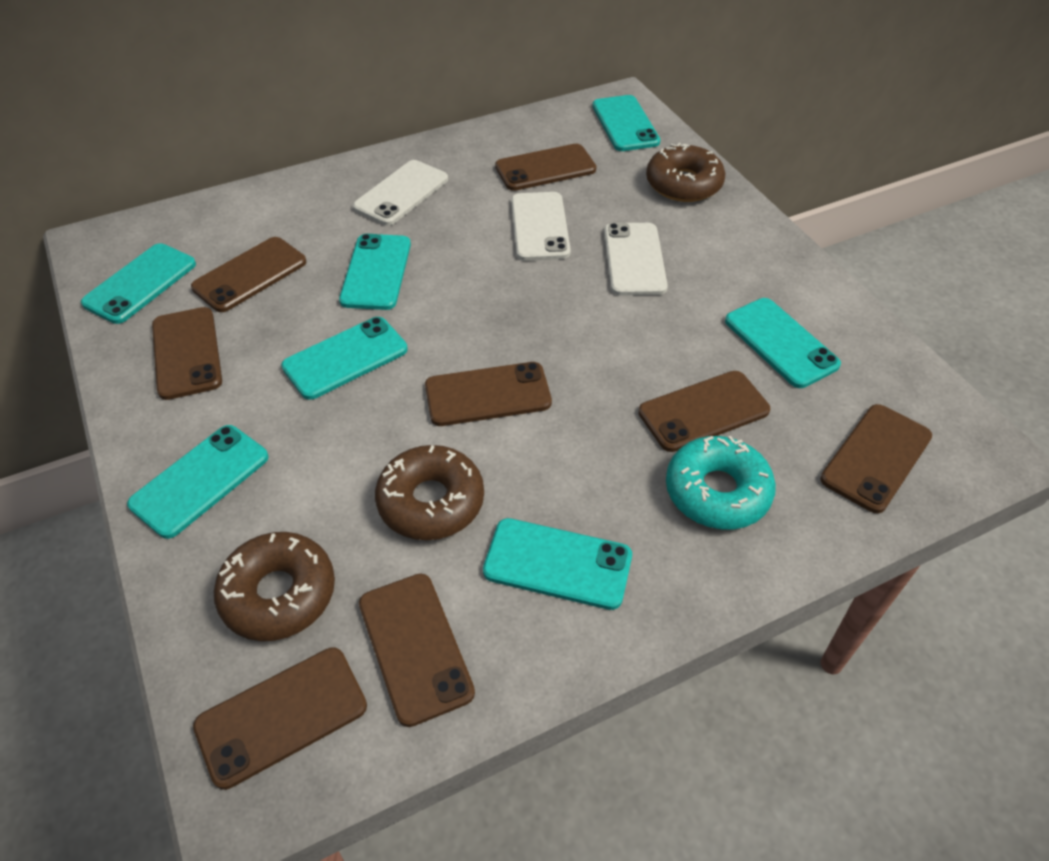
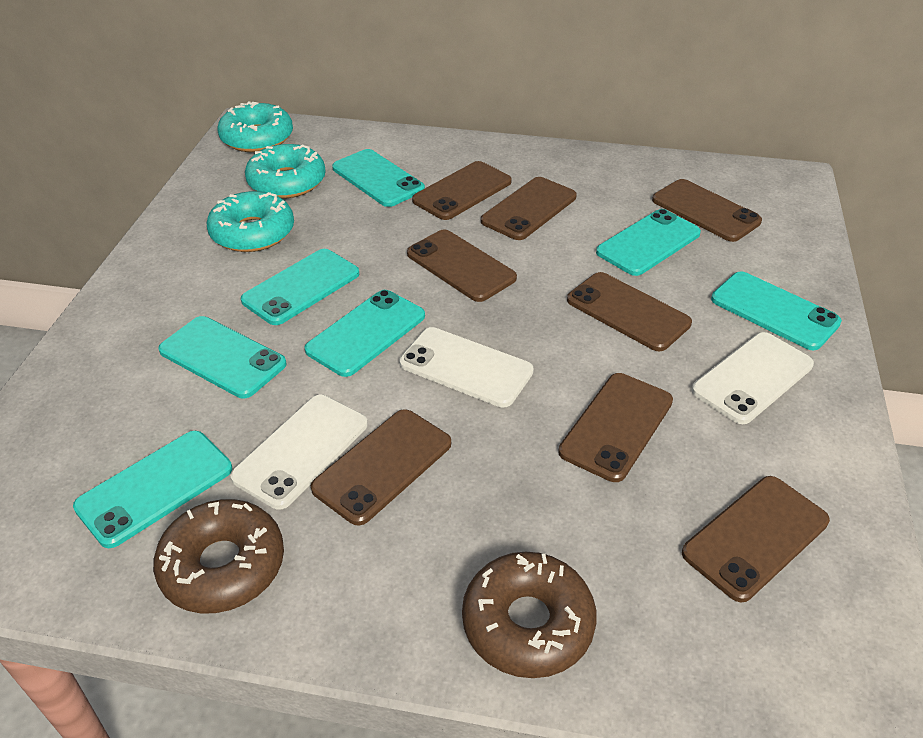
brown donut: [214,532,335,641] [375,445,484,540] [646,143,725,202] = 3 -> [153,499,284,613] [462,552,596,678] = 2
turquoise donut: [666,436,776,529] = 1 -> [207,191,294,252] [218,101,293,152] [245,144,326,198] = 3

